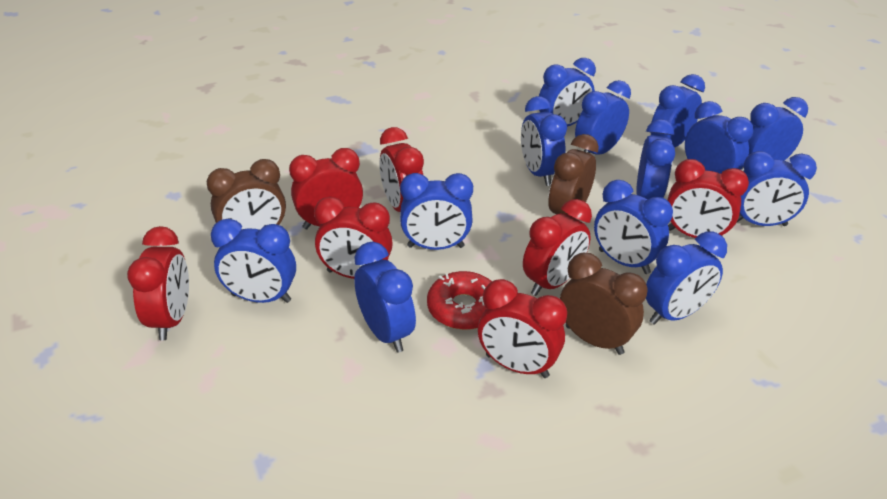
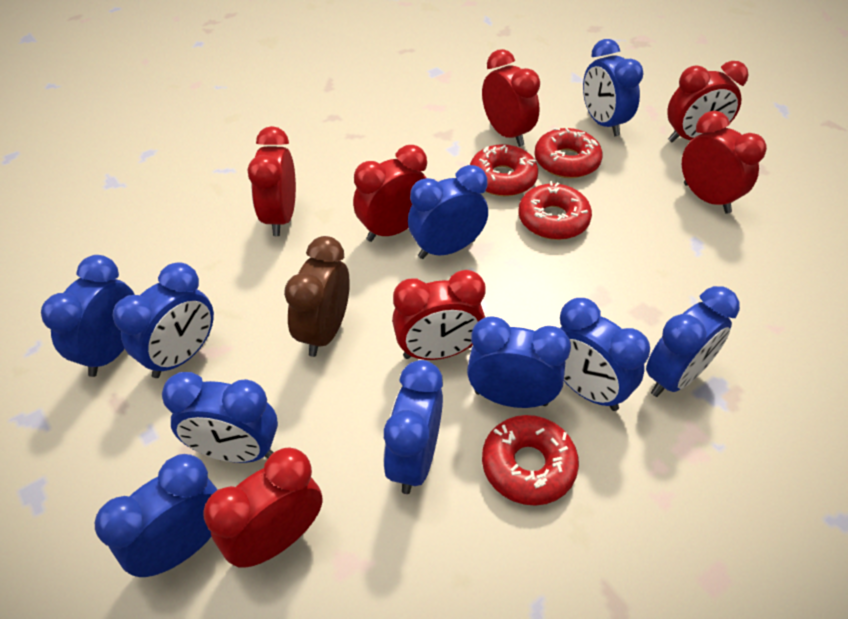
blue clock: [211,219,296,303] [354,242,416,353] [400,173,473,250] [521,96,567,186] [539,58,596,126] [575,80,631,155] [594,180,673,274] [636,119,675,199] [646,231,727,325] [650,74,705,147] [685,101,754,174] [737,151,817,226] [741,97,808,171] = 13 -> [41,255,135,377] [95,454,218,577] [113,262,214,378] [162,372,278,463] [383,360,443,494] [408,165,488,259] [467,317,571,408] [560,298,650,411] [583,39,644,136] [646,286,740,397] = 10
brown clock: [207,159,286,230] [548,134,599,214] [560,253,647,355] = 3 -> [284,236,350,357] = 1
red donut: [427,271,492,330] = 1 -> [470,144,538,196] [482,415,579,506] [518,181,592,240] [534,128,603,178] = 4

